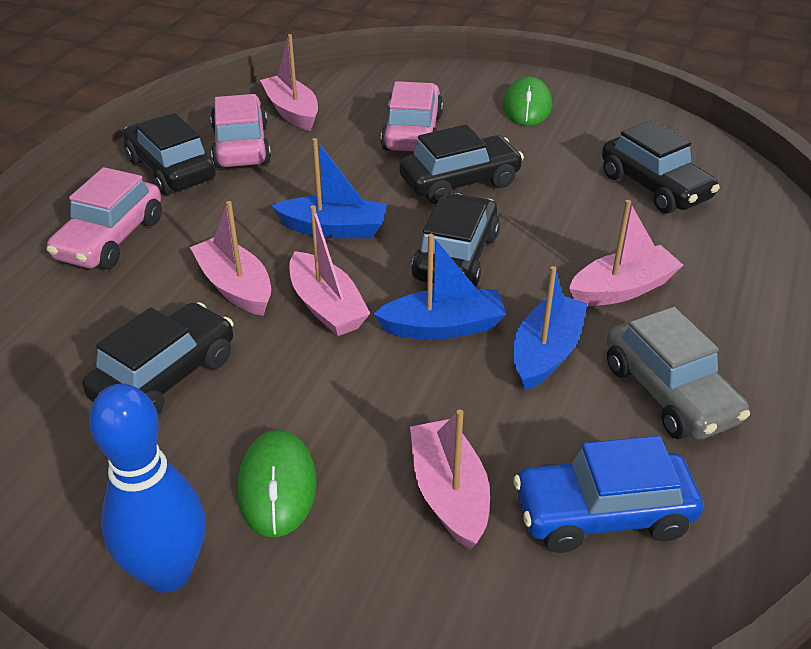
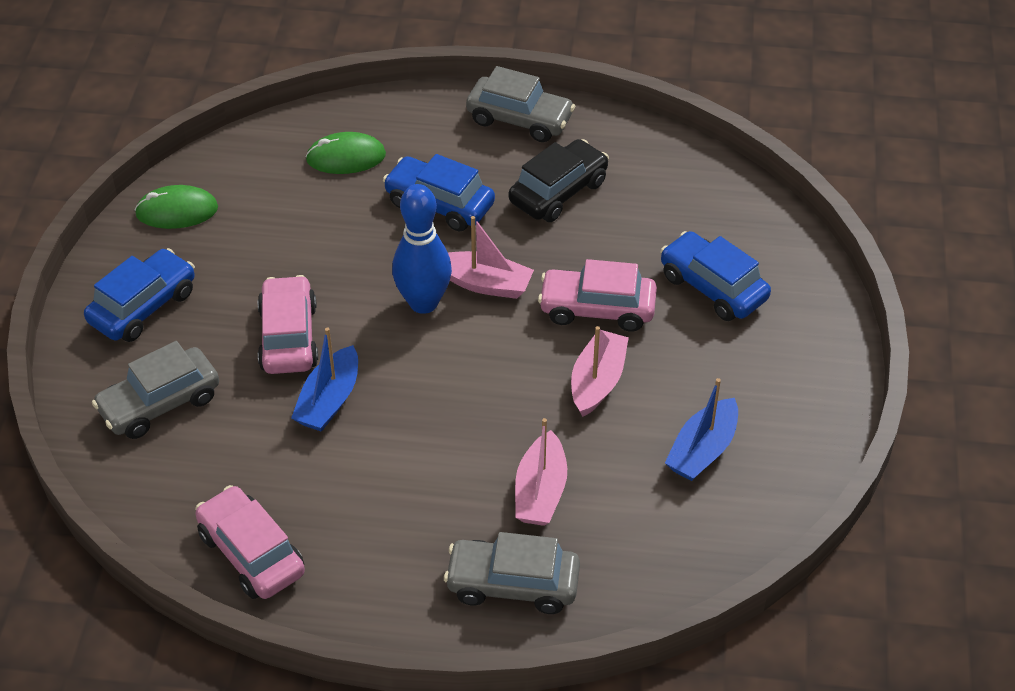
black car: [82,302,234,415] [123,113,216,195] [399,124,524,204] [411,193,500,287] [602,120,720,213] = 5 -> [509,139,609,222] = 1
blue boat: [272,138,387,238] [373,234,506,340] [513,266,588,390] = 3 -> [291,327,358,432] [665,378,738,481] = 2
blue car: [513,436,703,553] = 1 -> [84,248,195,342] [383,154,495,231] [660,231,771,321] = 3
grey car: [607,307,750,440] = 1 -> [92,341,219,439] [444,532,580,614] [466,66,575,142] = 3
pink boat: [190,201,271,316] [260,34,318,131] [289,205,370,336] [410,410,490,550] [569,200,683,306] = 5 -> [448,216,534,299] [515,418,567,526] [571,326,629,417] = 3

